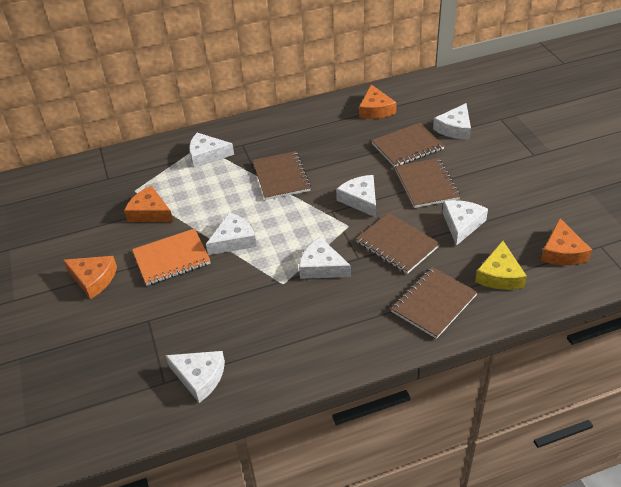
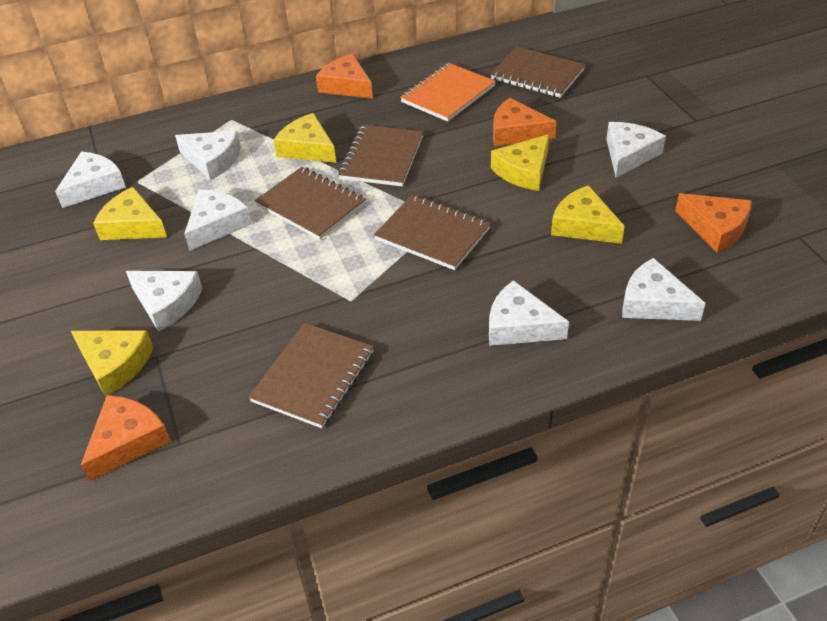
yellow cheese: [475,241,527,290] = 1 -> [71,330,154,397] [93,187,167,240] [274,113,336,163] [491,134,549,191] [551,185,625,244] = 5

